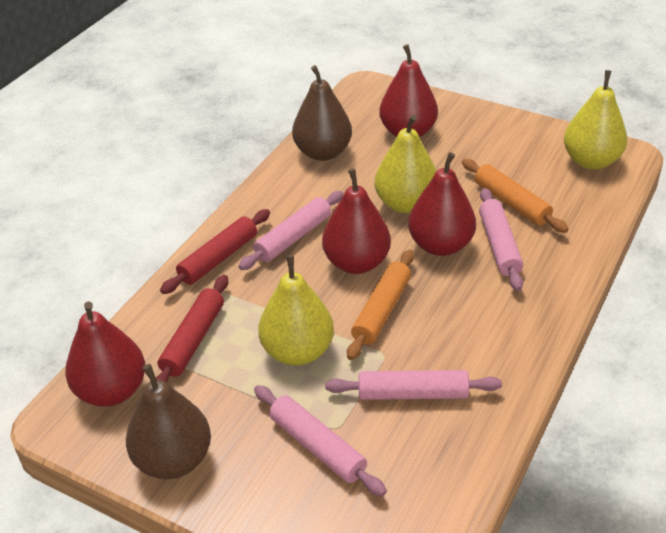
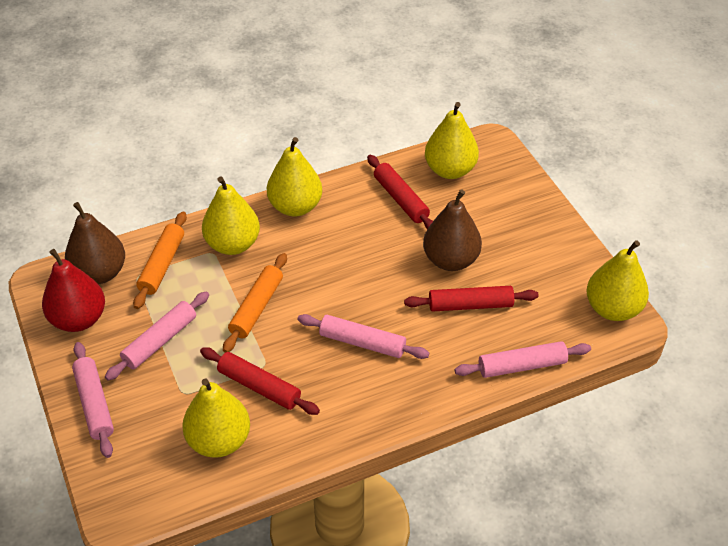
red pear: [65,302,145,407] [322,169,391,274] [379,44,438,137] [408,152,476,256] = 4 -> [42,249,105,332] = 1
red rolling pin: [156,275,228,383] [160,209,270,294] = 2 -> [200,347,320,415] [367,155,433,229] [404,286,539,312] = 3
yellow pear: [258,255,334,366] [375,115,437,213] [564,70,627,170] = 3 -> [182,379,250,458] [202,176,260,255] [267,137,322,217] [425,102,479,179] [586,240,649,321] = 5

